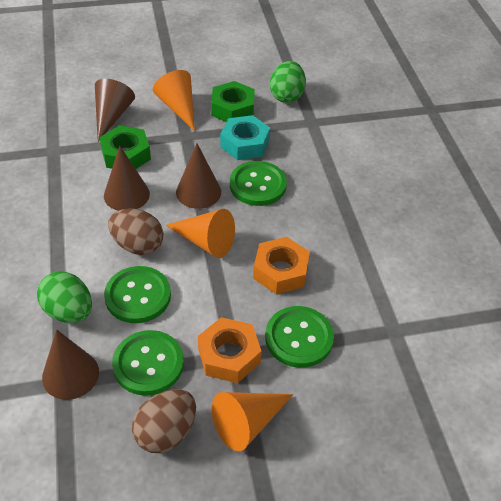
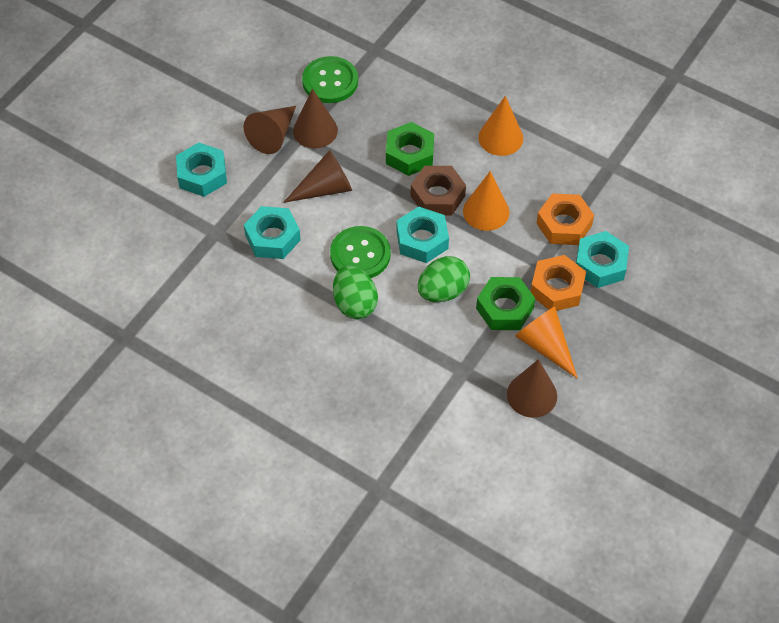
brown egg: [108,209,163,255] [132,389,196,453] = 2 -> none = 0
brown nut: none = 0 -> [411,166,466,216] = 1
green button: [104,266,171,323] [112,330,184,396] [230,161,287,206] [265,306,334,368] = 4 -> [302,56,358,103] [330,226,391,278] = 2
turquoise nut: [220,115,270,160] = 1 -> [176,142,227,197] [244,206,301,259] [396,207,449,263] [576,231,629,288] = 4

